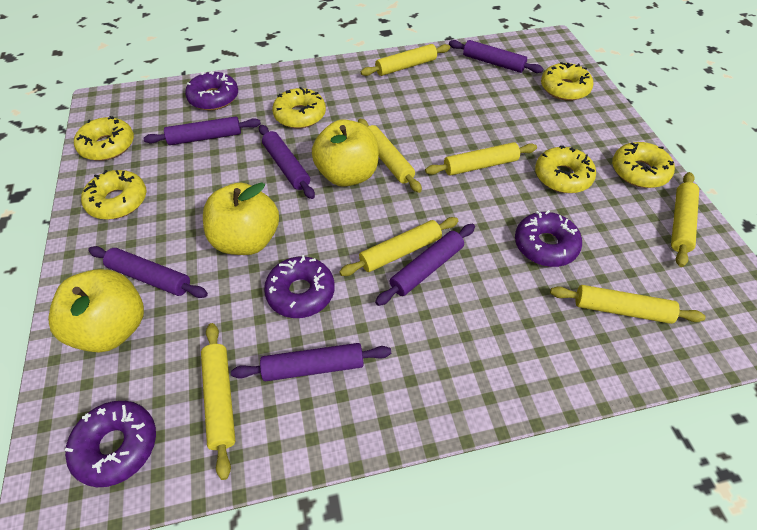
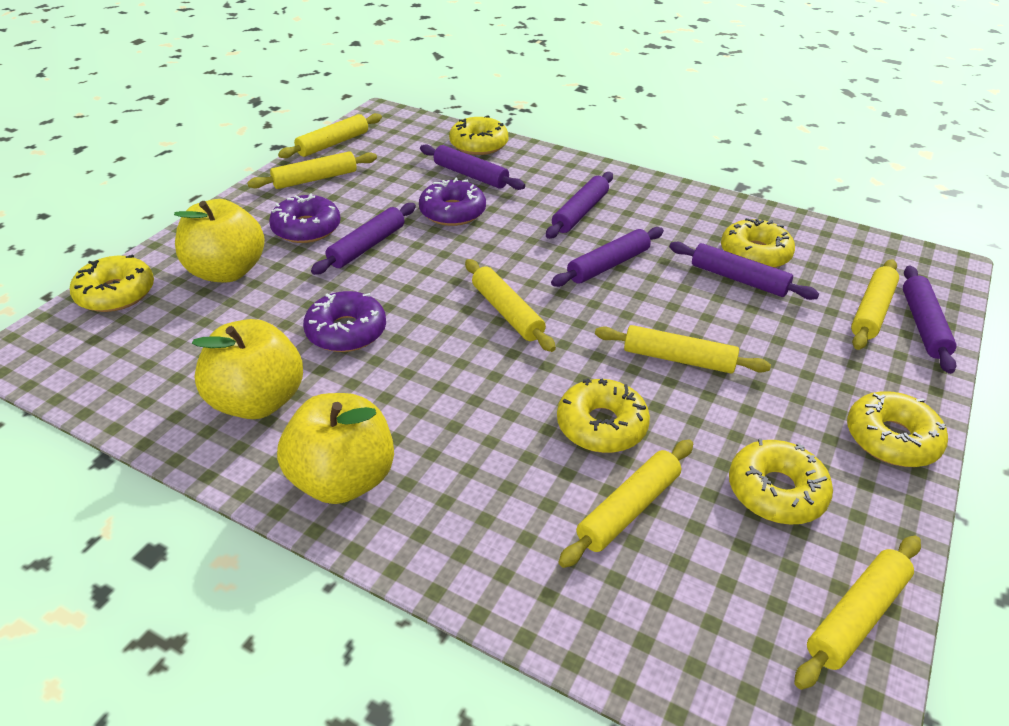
purple donut: [65,401,156,487] [185,71,238,110] [264,255,335,318] [515,210,582,267] = 4 -> [269,193,341,243] [303,291,386,352] [419,178,486,226] = 3

